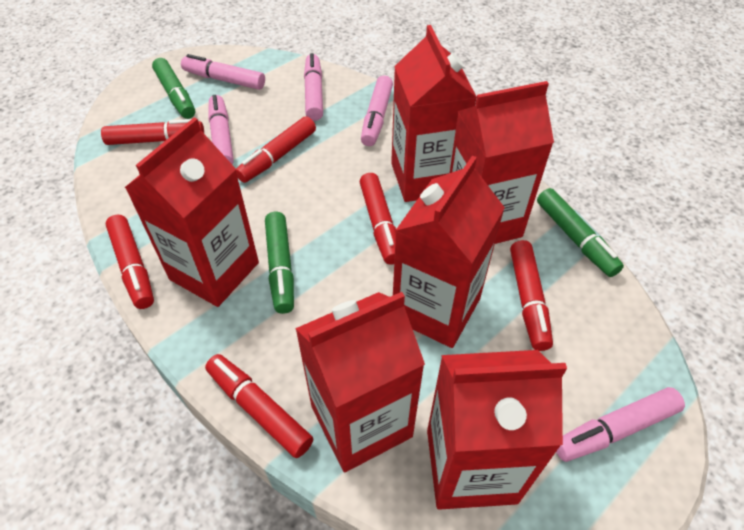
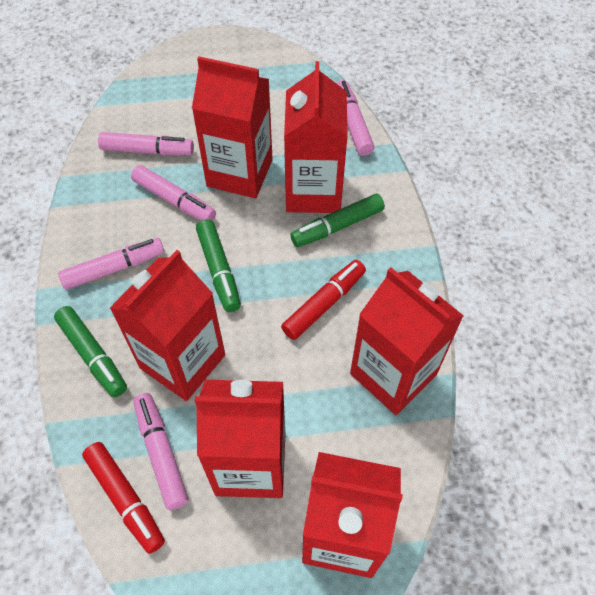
red marker: [101,119,204,145] [105,215,154,309] [205,354,313,458] [236,116,316,183] [360,173,396,265] [510,240,553,351] = 6 -> [82,442,165,554] [281,260,366,340] = 2

